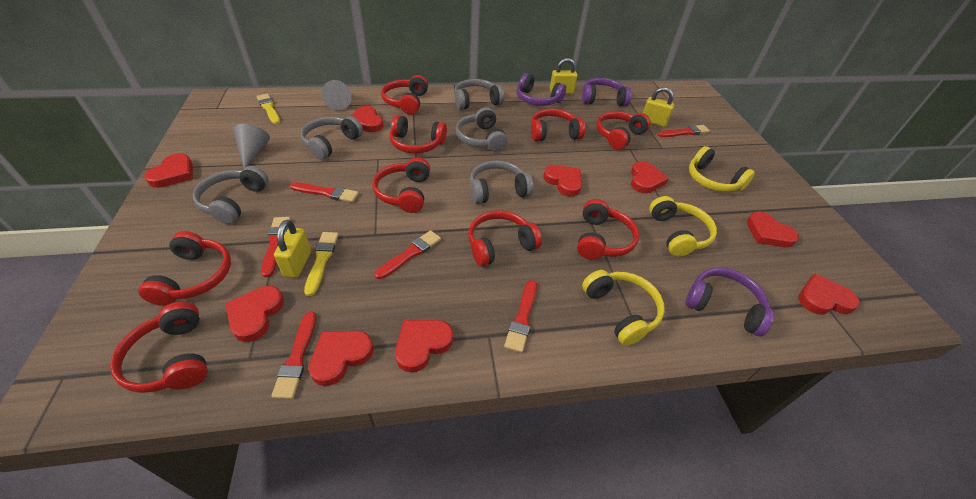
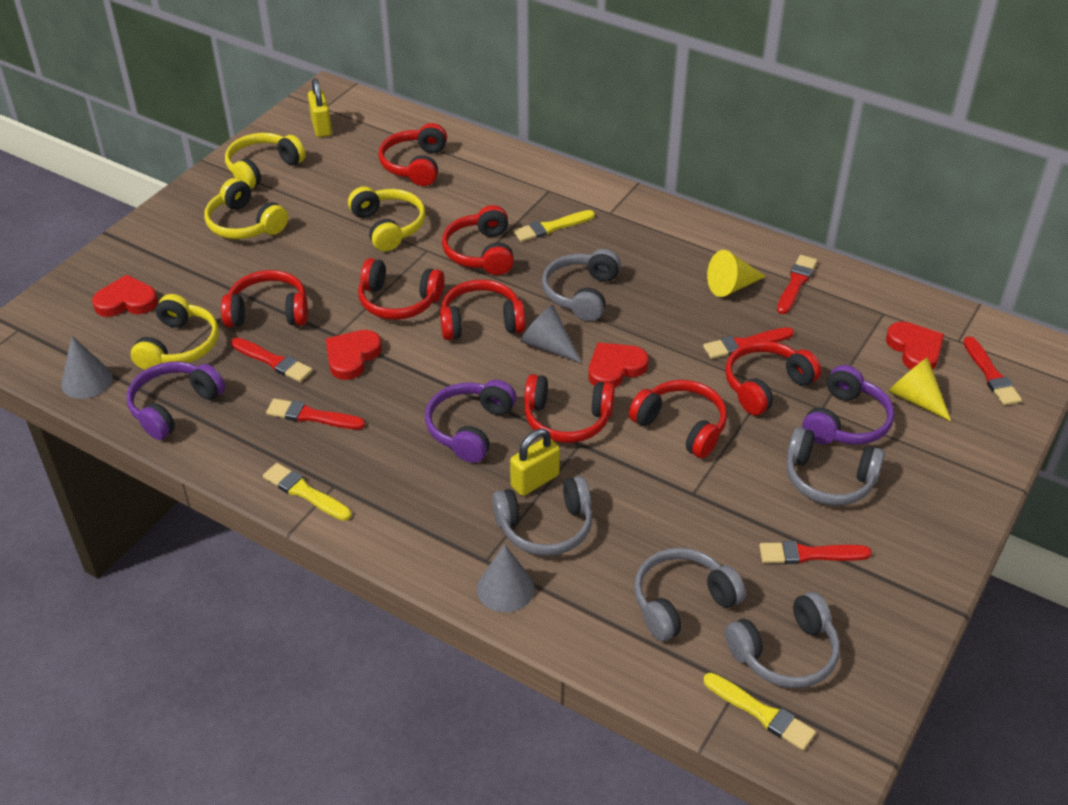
grey cone: [233,124,270,168] [322,80,351,111] = 2 -> [61,336,113,399] [477,544,535,612] [521,305,582,363] = 3
red headphones: [110,302,208,393] [138,231,231,306] [372,157,430,213] [381,75,428,115] [390,115,447,153] [468,211,542,267] [531,109,585,141] [577,199,639,260] [596,111,651,150] = 9 -> [221,270,308,327] [358,258,445,320] [379,123,447,186] [440,280,525,340] [442,205,514,275] [524,374,615,443] [629,380,727,458] [725,341,821,415] = 8
red heart: [144,153,193,188] [225,286,284,342] [308,331,373,386] [352,106,384,132] [395,320,453,372] [543,165,582,197] [631,161,669,193] [747,211,799,248] [798,273,860,315] = 9 -> [92,275,158,317] [326,330,382,380] [589,343,649,388] [886,322,944,370] = 4
yellow brush: [256,94,280,124] [304,232,339,296] = 2 -> [263,463,351,521] [513,210,595,242] [703,673,816,751] = 3
yellow cone: none = 0 -> [707,250,766,297] [888,357,951,421] = 2
yellow headphones: [582,270,664,346] [649,196,717,257] [689,146,755,192] = 3 -> [131,294,219,370] [204,178,288,239] [225,133,306,189] [348,186,426,251] = 4
yellow padlock: [274,220,311,278] [550,58,578,94] [643,87,674,127] = 3 -> [308,78,332,137] [510,429,560,496] = 2

